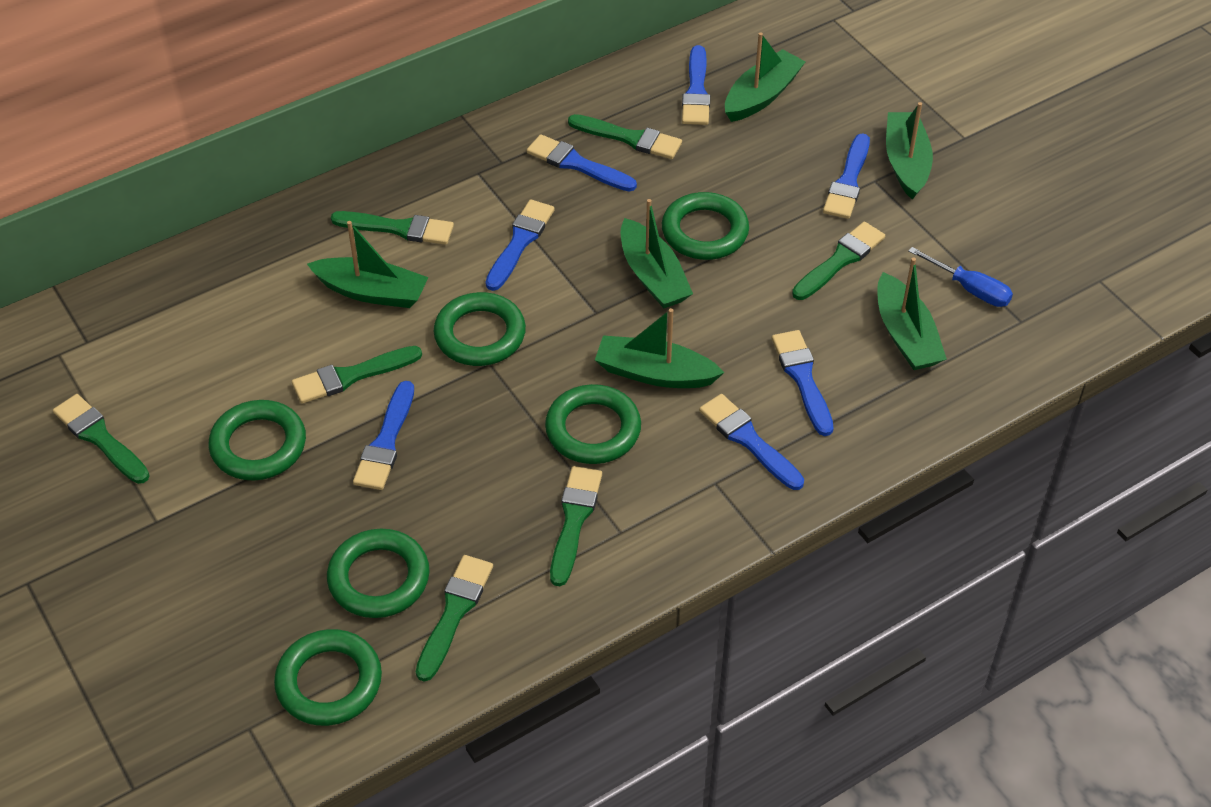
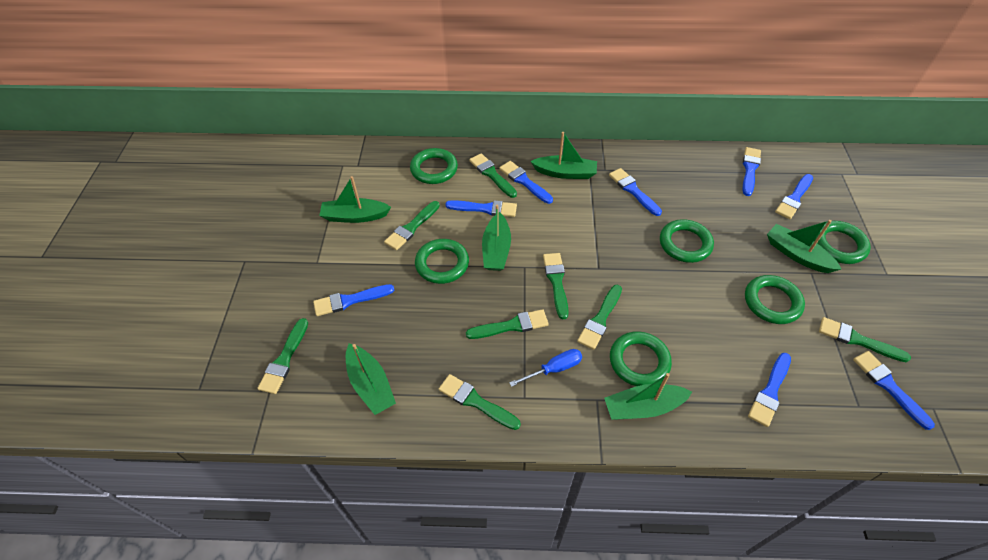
blue brush: [353,381,414,490] [485,199,555,291] [527,134,637,192] [682,45,710,125] [699,394,804,490] [772,330,834,436] [823,133,870,219] = 7 -> [313,284,394,316] [445,200,517,217] [499,161,553,204] [609,168,662,216] [743,147,761,196] [748,353,791,427] [775,174,813,219] [853,351,935,430] = 8
green brush: [53,394,150,484] [292,346,422,404] [331,211,454,245] [416,555,493,682] [550,466,602,586] [568,114,682,159] [792,222,885,300] = 7 -> [258,318,308,394] [384,201,440,250] [439,374,521,430] [466,309,549,339] [469,153,517,198] [543,253,569,319] [577,285,622,350] [819,317,911,362] = 8

